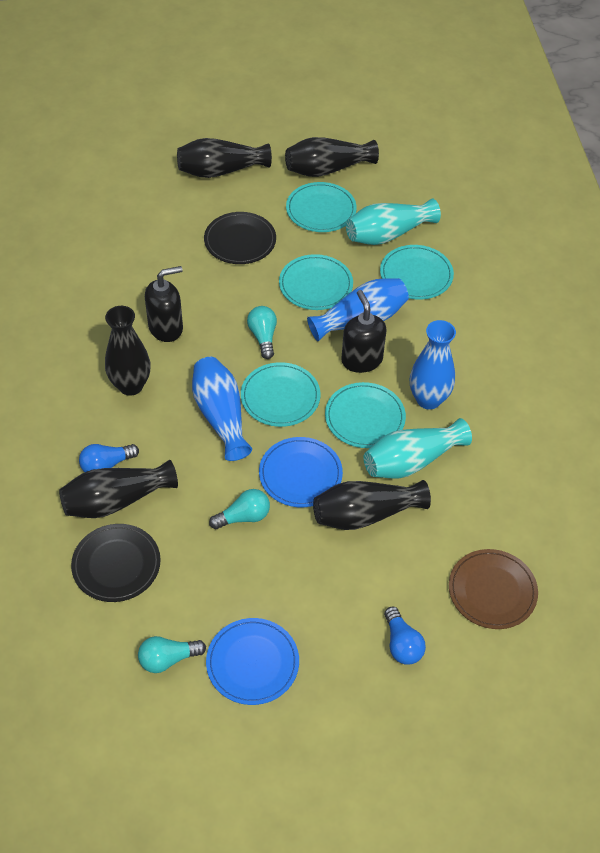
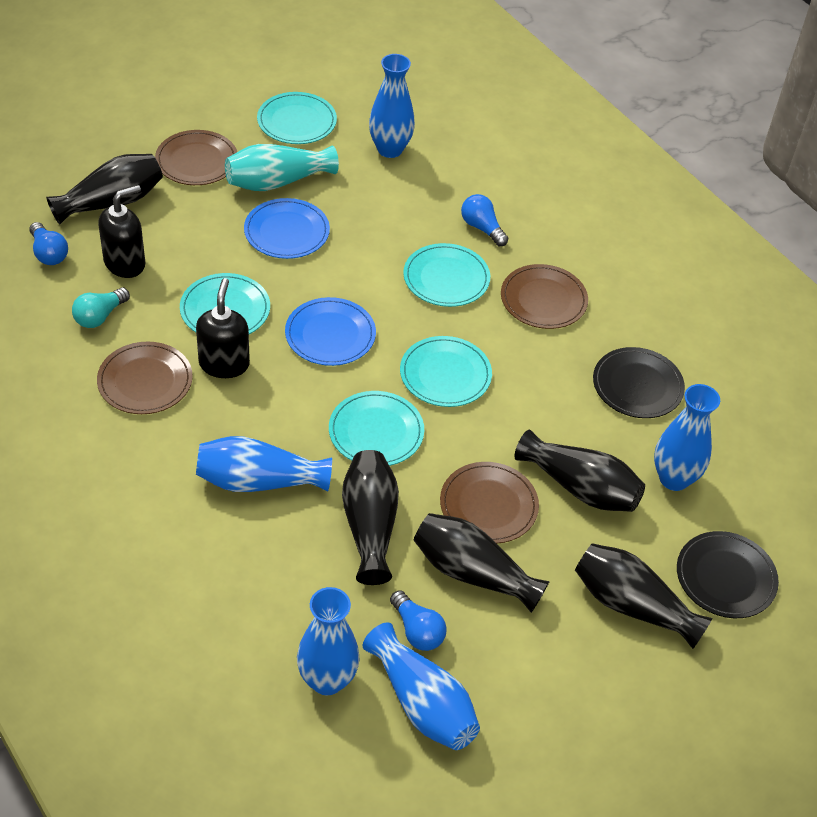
blue light bulb: [79,444,139,472] [384,607,426,665] = 2 -> [30,222,68,265] [390,590,446,651] [461,194,509,246] = 3
blue vase: [192,357,252,461] [307,278,409,341] [410,320,456,410] = 3 -> [196,436,332,492] [297,587,360,695] [363,622,480,750] [369,54,415,158] [654,384,720,491] = 5
brown plate: [449,549,538,629] = 1 -> [97,342,193,414] [155,130,237,185] [440,462,539,543] [501,264,588,329] = 4
turquoise light bulb: [138,636,206,673] [209,489,270,529] [247,306,277,359] = 3 -> [72,288,130,328] = 1
turquoise vase: [346,199,441,245] [364,418,472,478] = 2 -> [225,144,339,191] = 1

